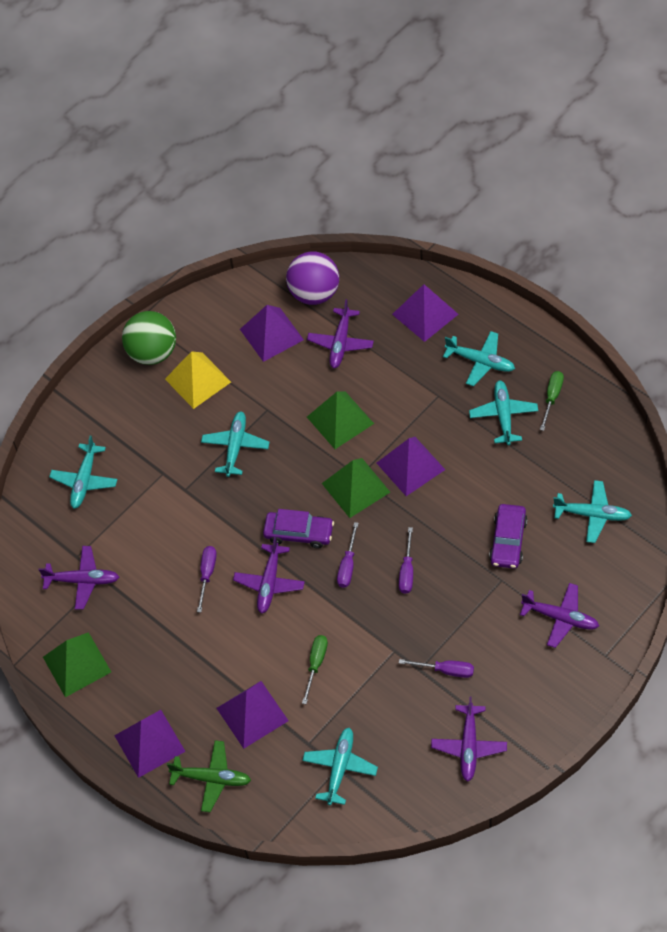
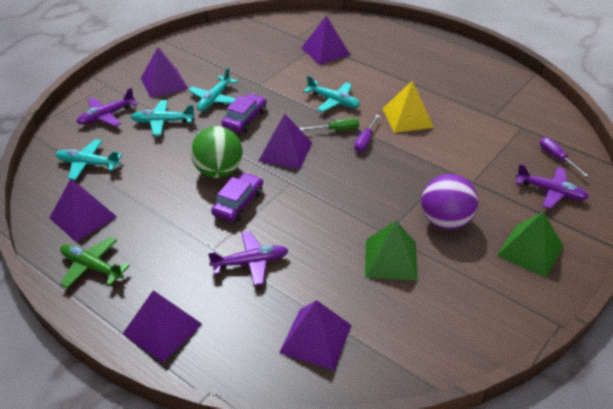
green pyramid: [43,632,111,697] [307,391,374,449] [322,458,390,518] = 3 -> [365,221,418,281] [497,212,563,277] = 2
green screwdriver: [302,635,328,704] [540,371,564,431] = 2 -> [300,118,359,130] = 1
purple plane: [38,546,119,610] [233,536,305,614] [307,299,374,368] [431,697,507,782] [520,583,599,648] = 5 -> [77,88,137,127] [208,231,289,286] [516,164,589,209] = 3
purple pyramid: [114,710,186,778] [217,681,289,749] [240,305,304,362] [377,437,445,496] [392,284,458,342] = 5 -> [49,179,117,242] [123,290,202,362] [141,47,188,98] [259,114,312,169] [279,300,352,370] [301,16,350,65] = 6
purple screwdriver: [197,546,217,613] [337,522,359,588] [399,527,413,594] [399,659,474,678] = 4 -> [354,115,380,152] [540,137,588,177] = 2
turquoise plane: [49,435,118,509] [201,411,270,477] [302,728,378,805] [443,331,515,386] [469,380,538,445] [553,480,632,543] = 6 -> [55,139,122,180] [131,100,195,135] [188,67,238,111] [303,75,360,112] = 4

